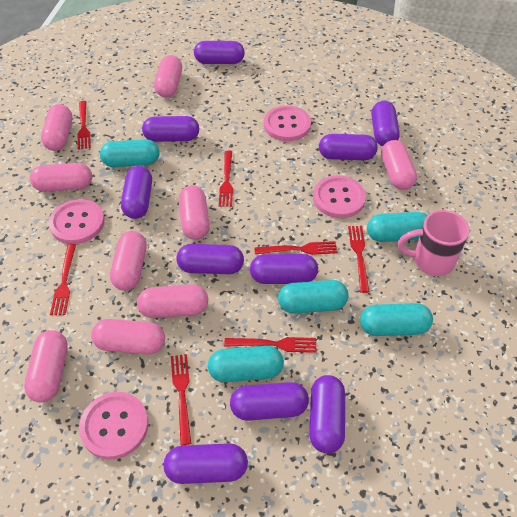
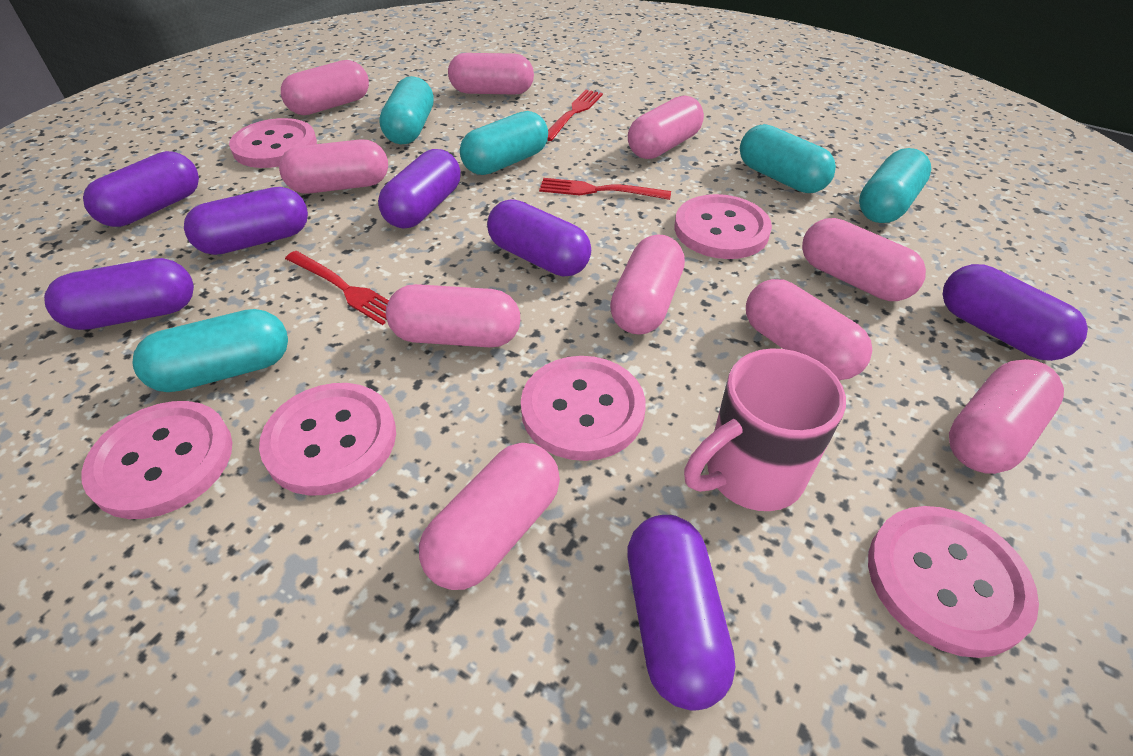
pink button: [48,199,105,244] [79,392,148,460] [264,105,311,141] [313,176,366,218] = 4 -> [81,401,233,519] [229,118,317,168] [259,383,396,495] [521,356,646,461] [675,194,772,259] [868,506,1039,658] = 6
pink capsule: [24,330,68,402] [30,163,92,192] [41,104,72,151] [91,319,165,354] [110,231,146,291] [137,284,208,318] [154,55,182,98] [179,185,210,240] [381,140,417,190] = 9 -> [279,139,388,194] [281,60,369,115] [386,284,520,347] [419,443,560,590] [448,53,534,95] [610,234,685,335] [628,95,704,159] [746,279,872,380] [802,218,926,301] [949,359,1064,474] = 10
purple capsule: [121,166,152,219] [142,116,199,142] [164,443,248,484] [177,244,244,274] [194,41,245,64] [230,382,309,421] [250,254,318,284] [309,375,345,454] [319,134,378,160] [371,101,400,146] = 10 -> [44,258,194,330] [83,151,199,227] [184,187,308,255] [378,149,461,229] [487,200,591,277] [628,515,735,711] [943,264,1088,361] = 7
red fork: [50,244,76,315] [77,101,91,150] [171,354,191,445] [219,150,233,207] [224,337,316,353] [254,241,337,255] [348,226,369,293] = 7 -> [285,251,389,325] [539,178,671,200] [547,90,603,141] = 3

